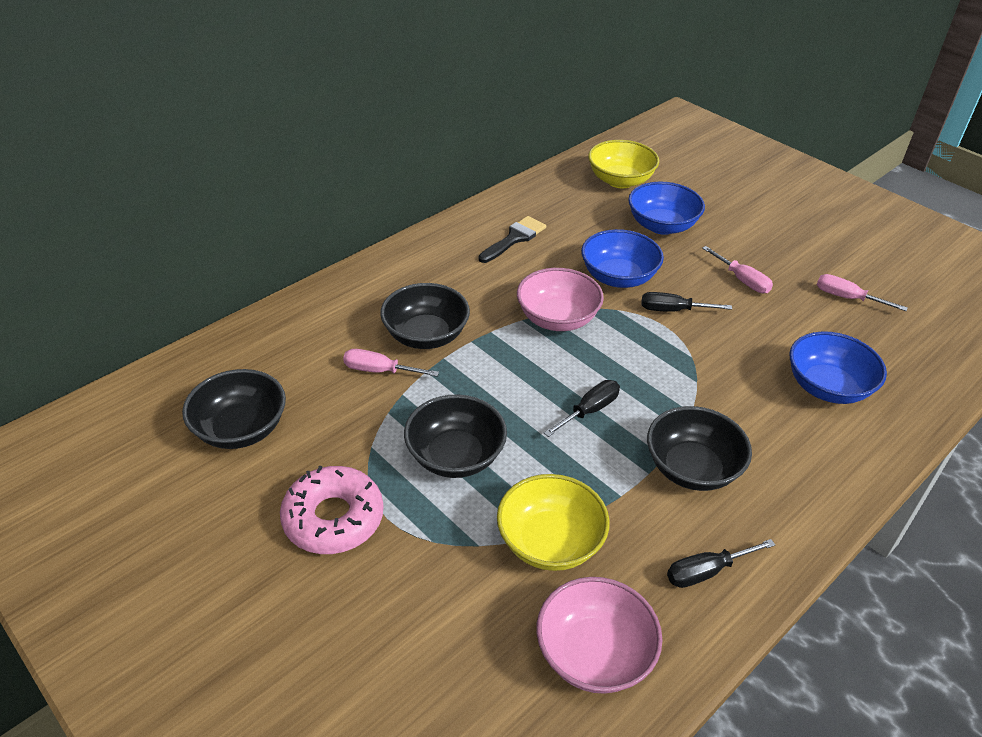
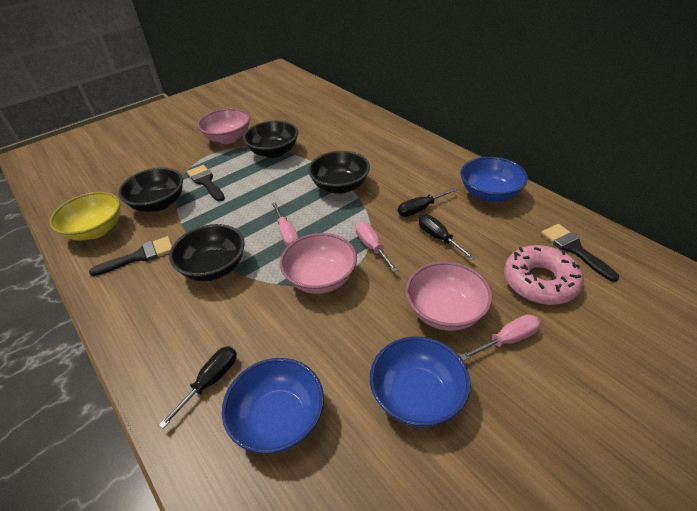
black brush: [478,216,546,263] = 1 -> [89,236,172,276] [187,165,225,202] [541,224,619,282] = 3
pink bowl: [517,268,604,331] [537,577,663,694] = 2 -> [197,108,250,144] [280,233,357,294] [406,262,492,331] = 3
yellow bowl: [497,474,610,571] [588,140,659,188] = 2 -> [50,192,120,241] = 1

